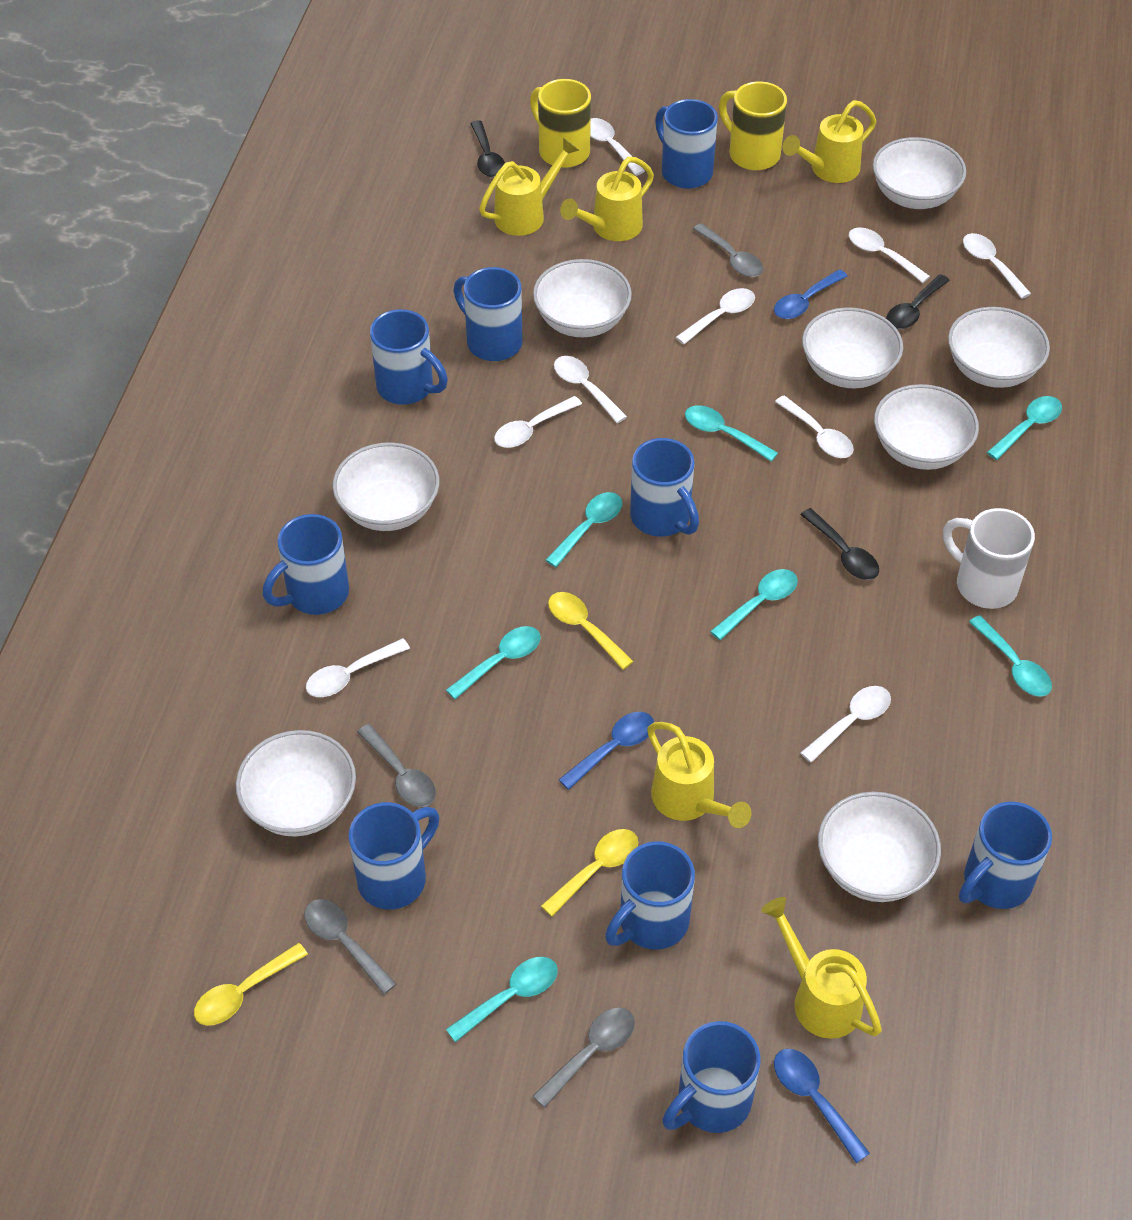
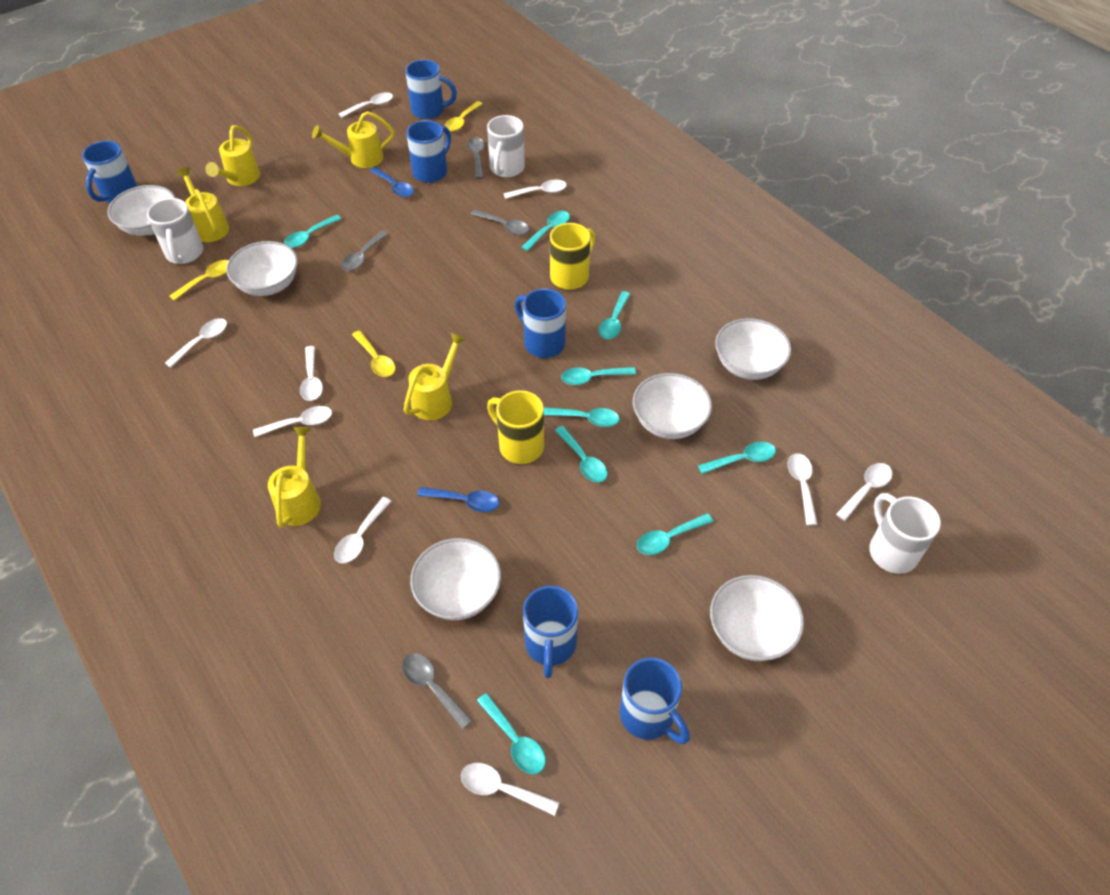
black spoon: [470,120,505,177] [800,508,879,580] [886,274,950,329] = 3 -> none = 0
blue mug: [263,514,349,615] [348,802,439,910] [370,309,448,405] [453,267,523,361] [605,841,695,950] [630,438,699,537] [655,99,718,189] [662,1021,761,1133] [959,802,1052,909] = 9 -> [82,141,138,203] [405,60,457,119] [406,120,451,183] [515,288,566,358] [523,586,578,678] [620,657,690,744] = 6
blue spoon: [558,712,654,790] [774,269,847,319] [774,1049,870,1163] = 3 -> [370,167,414,197] [417,487,499,512] = 2
turquoise spoon: [446,626,541,699] [446,957,558,1042] [545,492,622,567] [685,405,778,462] [710,569,798,640] [969,615,1052,697] [987,396,1062,460] = 7 -> [284,215,342,248] [477,693,546,774] [522,211,570,251] [544,407,620,427] [555,426,607,482] [561,367,636,385] [599,291,630,339] [637,513,713,555] [698,442,776,474] = 9
white bowl: [236,730,356,836] [333,442,439,531] [533,259,632,337] [802,307,903,388] [818,792,941,902] [873,137,966,209] [874,384,979,470] [948,307,1050,388] = 8 -> [107,185,175,236] [226,241,298,296] [410,538,501,620] [633,373,712,439] [710,575,804,661] [715,318,791,380] = 6
white mug: [943,508,1035,609] = 1 -> [147,198,203,264] [487,115,525,177] [869,493,941,574] = 3

